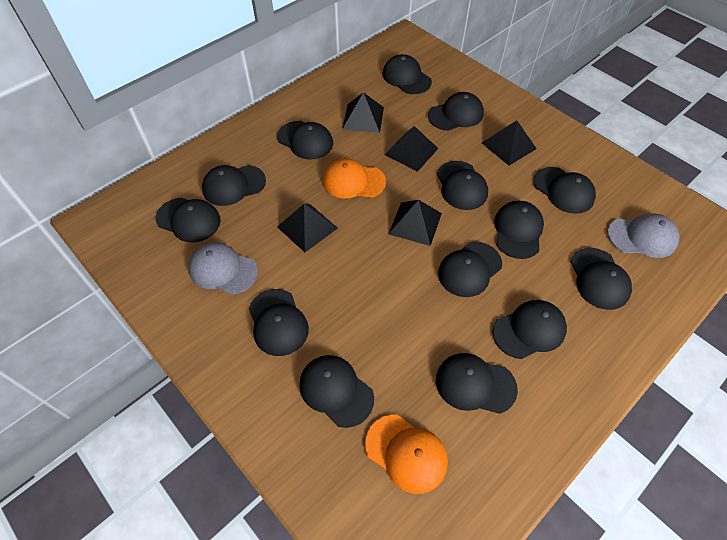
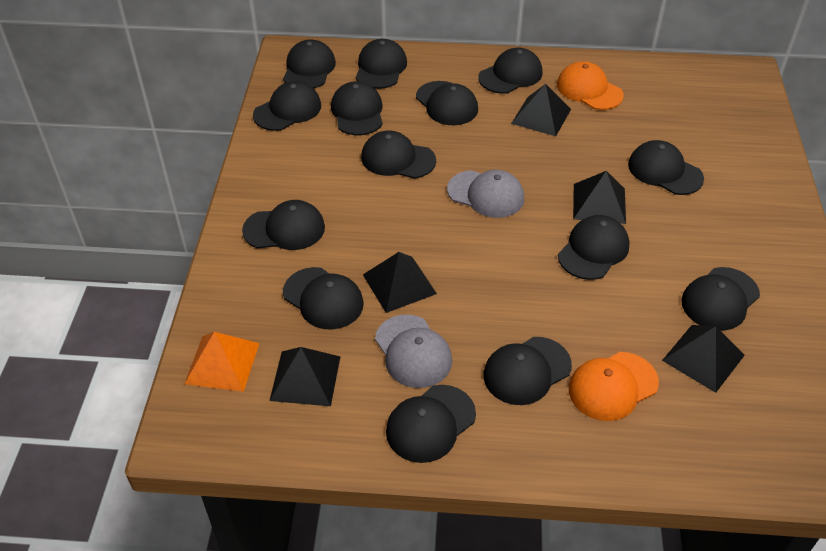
orange pyramid: none = 0 -> [184,332,259,392] = 1

